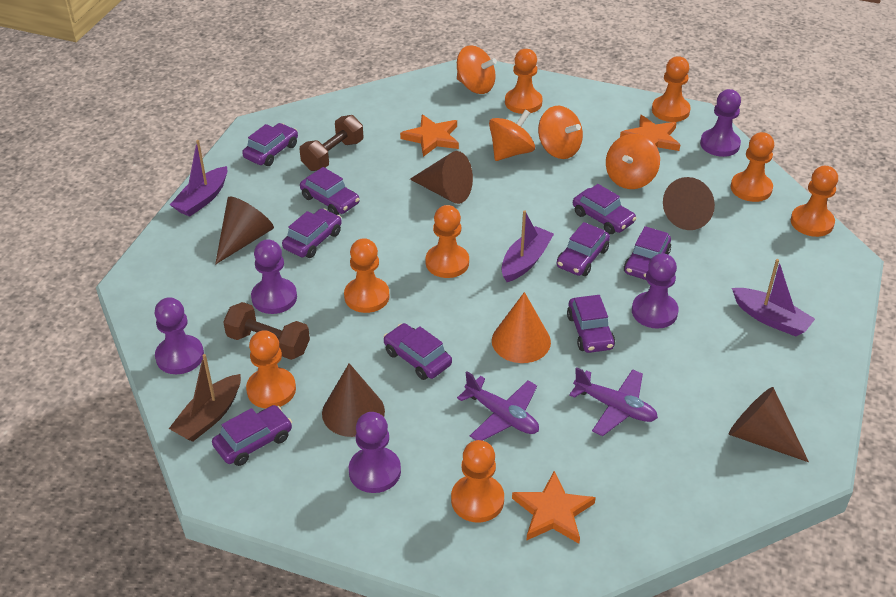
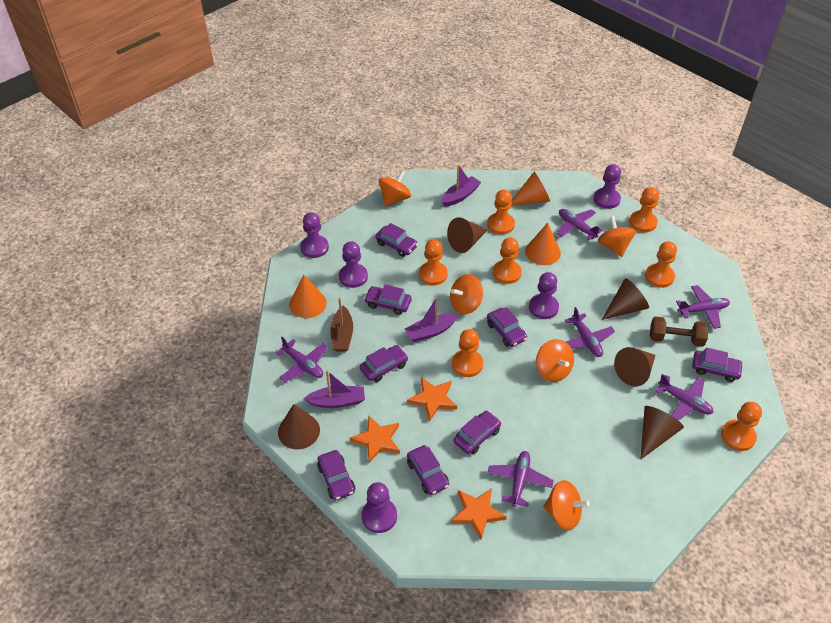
brown dumbbell: [223,302,310,360] [300,115,363,171] = 2 -> [650,316,709,347] = 1
orange cone: [492,292,551,363] = 1 -> [289,275,327,318] [511,172,550,205] [525,223,561,265] = 3
orange pawn: [246,330,296,408] [344,238,389,313] [425,205,469,278] [451,440,504,523] [505,49,543,114] [652,56,691,122] [731,132,774,202] [791,166,838,237] = 8 -> [419,239,448,286] [452,329,483,377] [487,189,515,235] [493,238,522,284] [629,187,659,232] [645,241,677,288] [721,402,762,451] = 7
orange spinning top: [457,45,497,94] [489,109,535,161] [538,106,583,159] [606,134,660,189] = 4 -> [378,170,411,207] [450,274,483,314] [536,339,574,382] [543,480,590,530] [598,216,636,257] = 5
purple car: [212,405,292,466] [242,123,298,166] [282,209,342,258] [300,167,360,215] [383,323,452,380] [557,222,610,276] [567,295,615,353] [573,184,636,234] [624,226,671,280] = 9 -> [317,450,355,500] [360,345,408,382] [364,285,411,315] [375,223,418,257] [407,445,449,495] [454,411,501,454] [487,307,527,347] [692,347,744,382] = 8
purple plane: [457,371,539,441] [569,367,658,436] = 2 -> [276,337,328,382] [487,451,554,507] [557,209,603,240] [565,307,615,357] [655,374,714,420] [676,285,730,329] = 6

